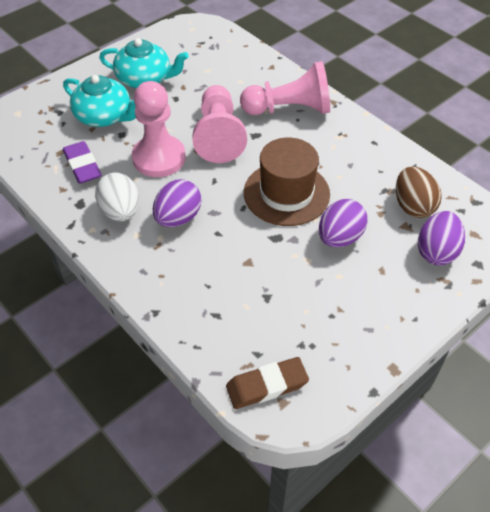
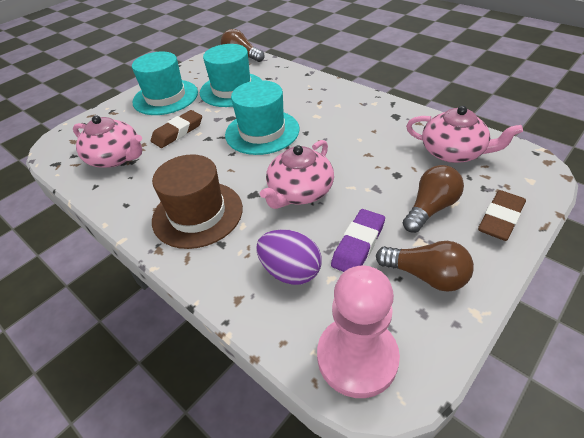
brown egg: [396,166,442,218] = 1 -> none = 0
brown eraser: [226,357,309,409] = 1 -> [151,110,202,148] [478,190,526,241] = 2
brown light bulb: none = 0 -> [221,29,265,62] [376,241,474,292] [403,165,464,233] = 3
pink pawn: [132,81,186,177] [192,85,247,163] [240,61,330,115] = 3 -> [317,266,400,398] = 1
pink teapot: none = 0 -> [73,115,142,168] [260,140,334,209] [406,106,523,163] = 3
purple egg: [153,179,201,227] [319,199,368,248] [418,211,465,265] = 3 -> [257,229,322,285] = 1
turquoise hat: none = 0 -> [132,51,198,115] [200,44,262,107] [225,80,299,155] = 3
turquoise teapot: [63,75,136,127] [99,38,189,88] = 2 -> none = 0
white egg: [95,173,139,221] = 1 -> none = 0

